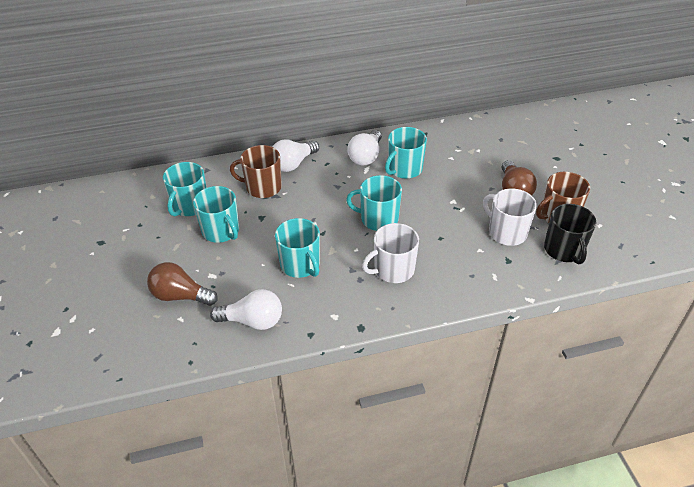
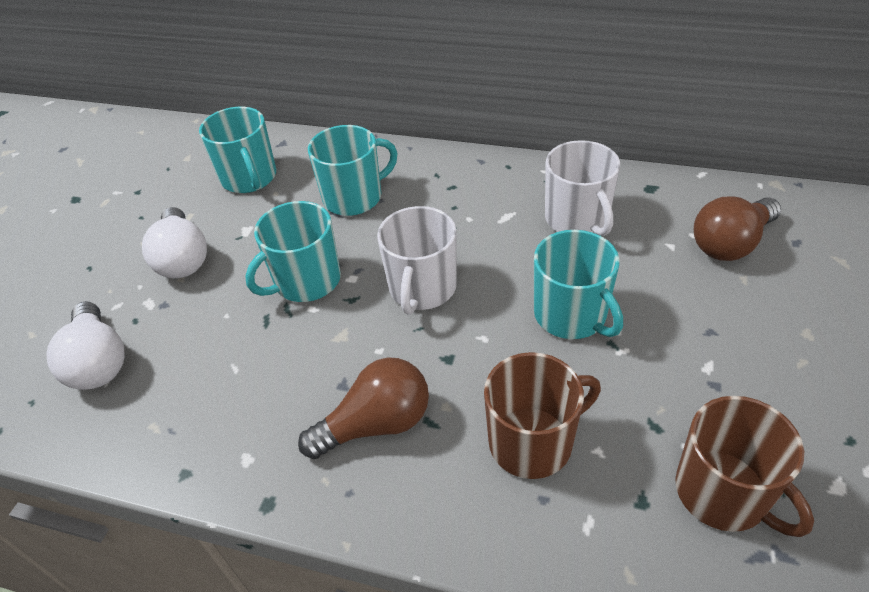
black mug: [544,204,596,264] = 1 -> none = 0
turquoise mug: [163,162,207,216] [193,186,239,243] [275,218,320,278] [346,175,402,231] [385,127,427,179] = 5 -> [199,107,276,193] [245,201,341,302] [308,125,398,216] [534,230,623,339] = 4
white light bulb: [210,289,282,330] [272,139,319,172] [348,130,382,166] = 3 -> [47,301,124,390] [142,207,207,278] = 2

